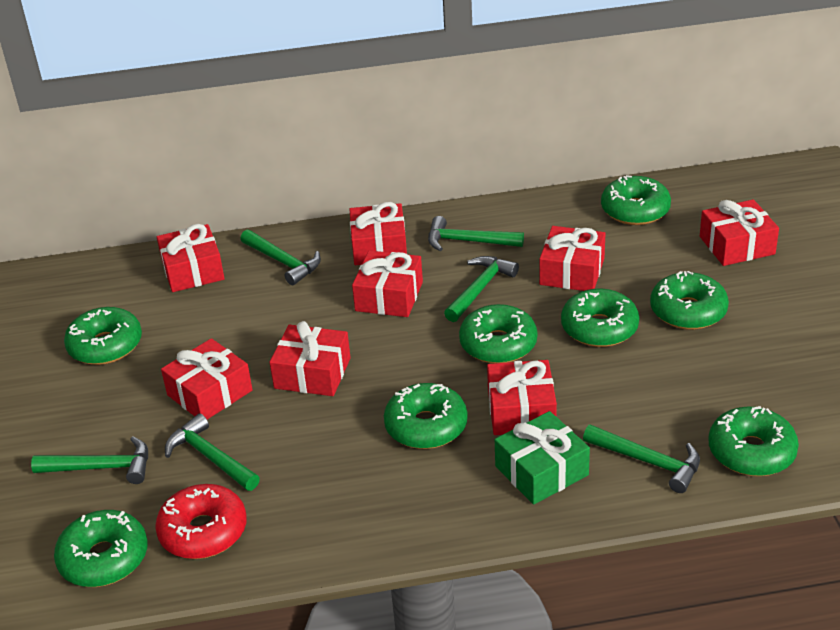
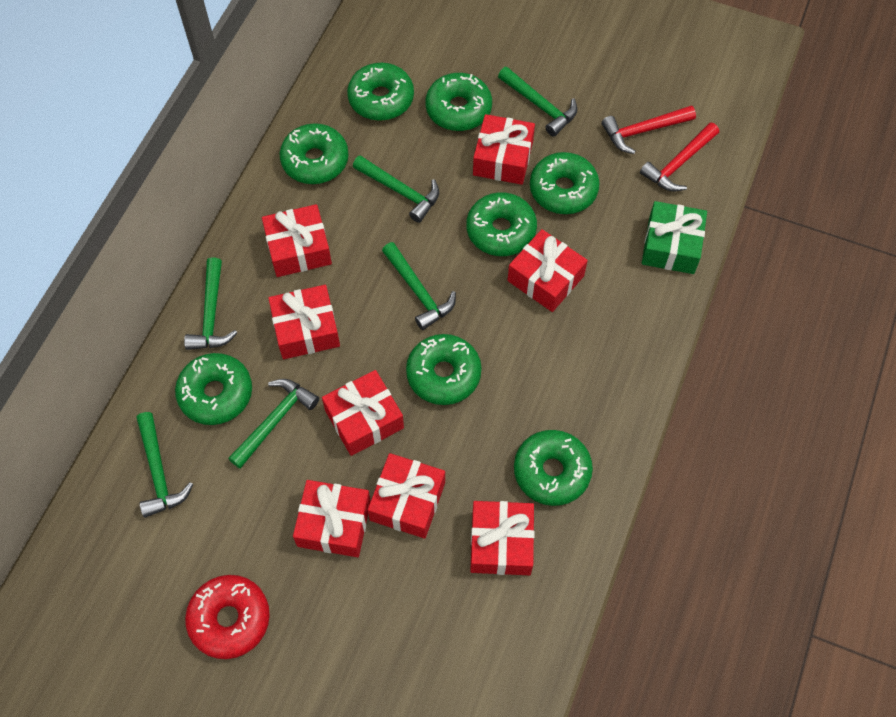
red hammer: none = 0 -> [602,106,696,154] [640,122,719,191] = 2

